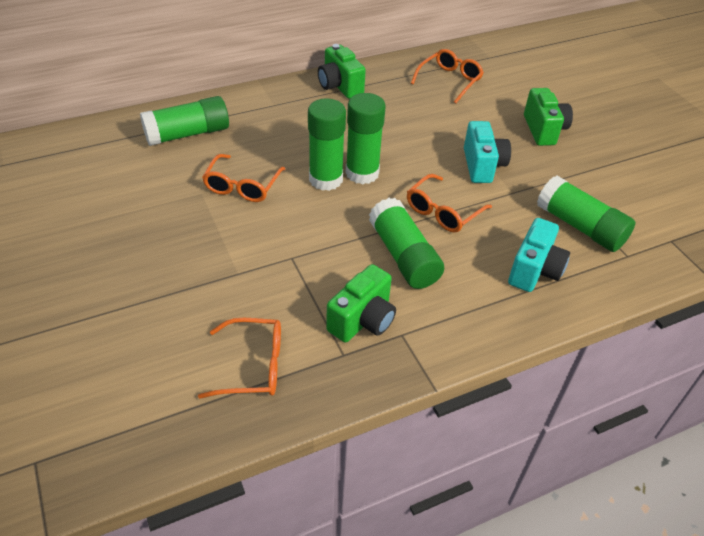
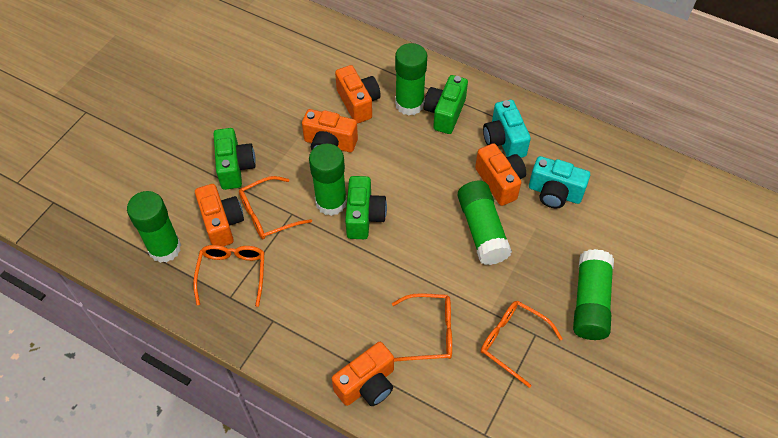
orange camera: none = 0 -> [195,184,244,246] [302,109,358,152] [332,342,394,406] [335,65,381,123] [475,143,526,206] = 5

